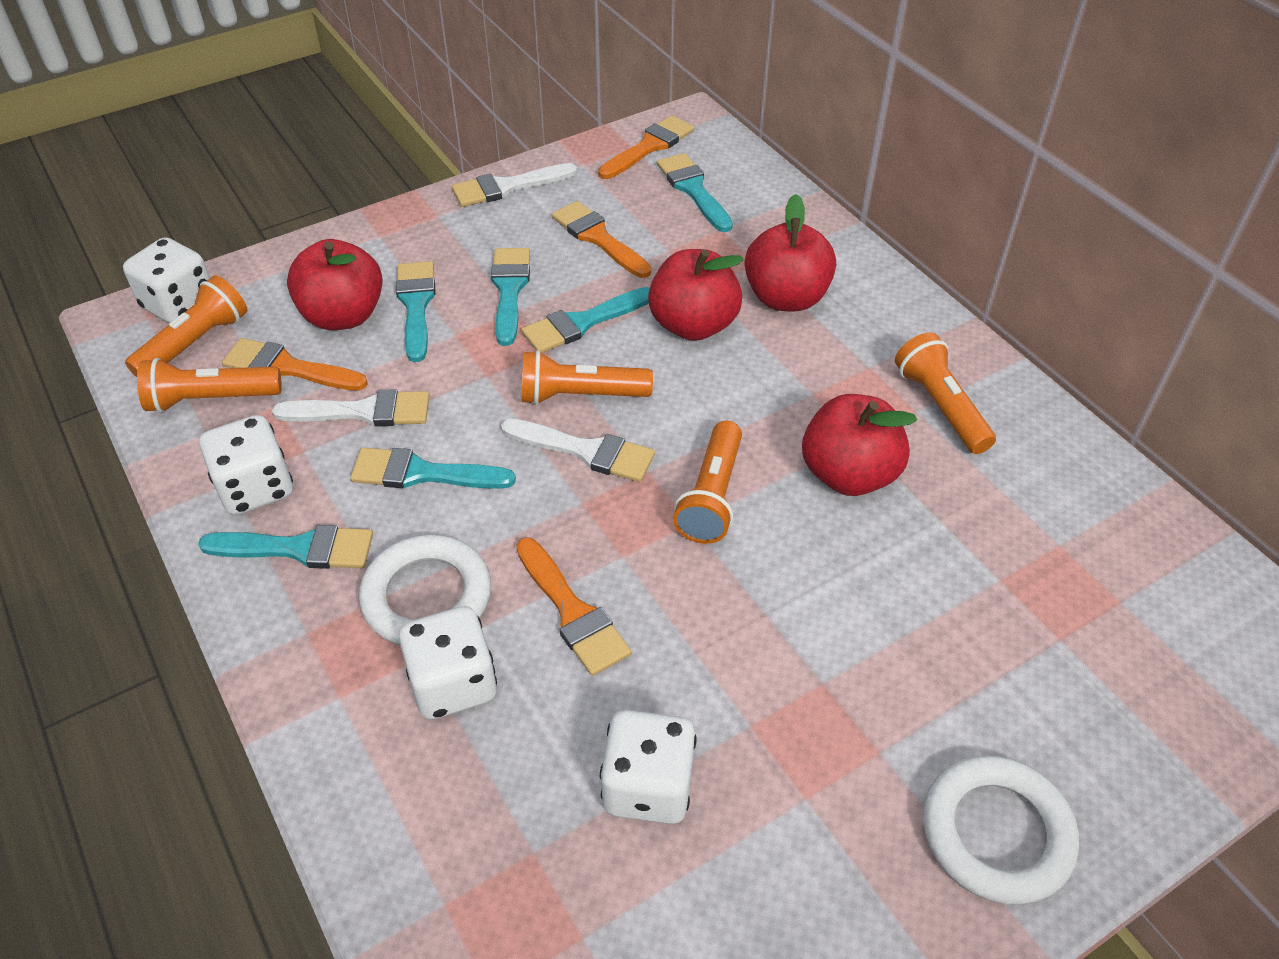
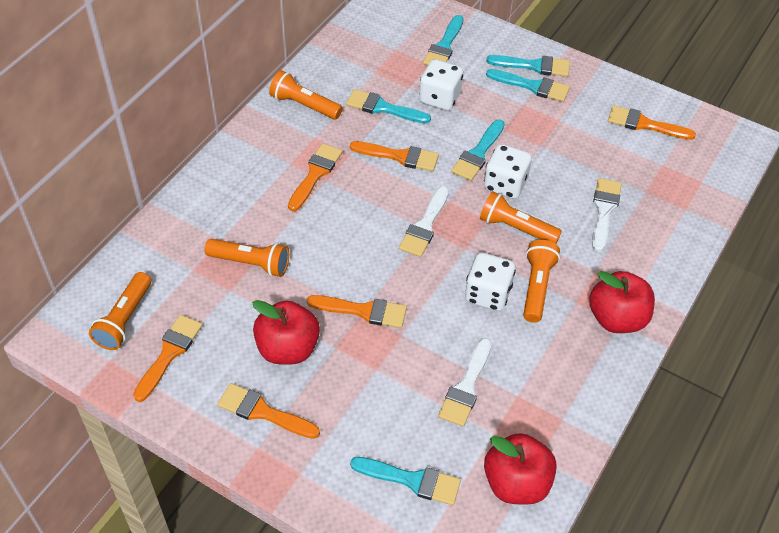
orange brush: [222,338,368,391] [516,537,631,676] [552,201,652,278] [598,115,694,179] = 4 -> [133,315,203,402] [217,383,320,439] [288,143,342,211] [307,295,407,328] [350,141,439,171] [608,105,696,140] = 6
red apple: [287,239,383,330] [648,249,744,341] [745,194,836,312] [802,394,917,496] = 4 -> [252,300,320,365] [484,433,557,505] [589,271,655,333] = 3
white dice: [123,237,210,323] [200,415,293,515] [399,606,497,720] [600,710,697,824] = 4 -> [419,59,463,111] [465,253,516,311] [484,144,532,199] = 3
white ring: [359,534,491,645] [923,755,1079,905] = 2 -> none = 0

